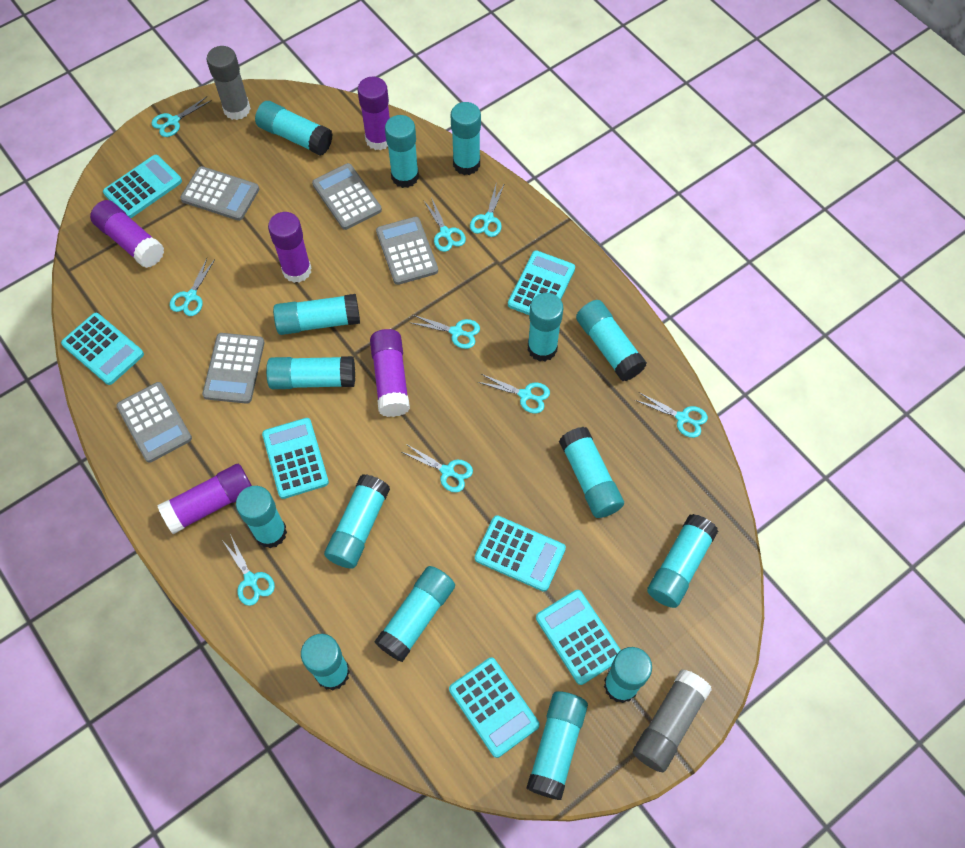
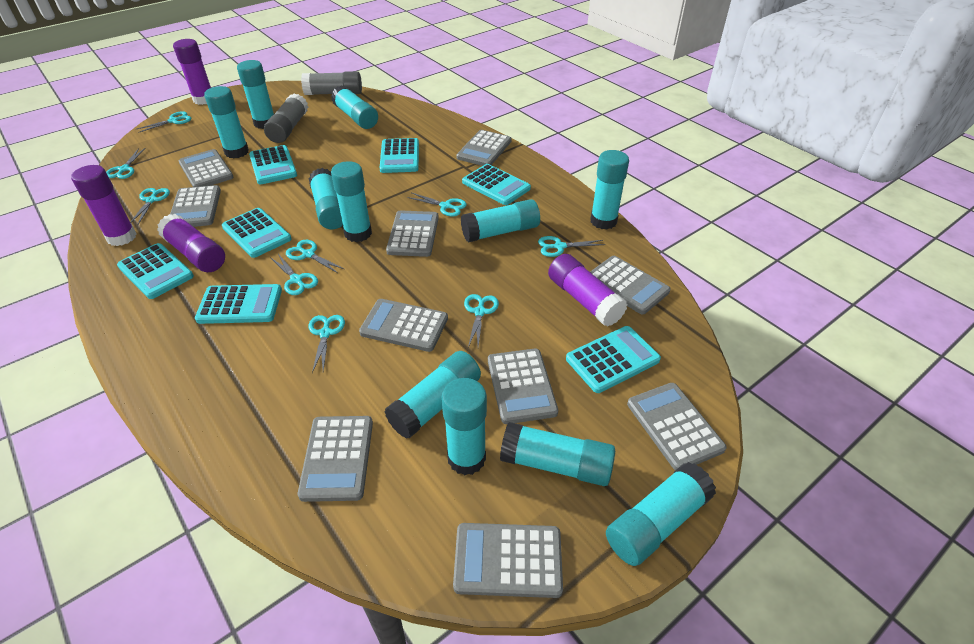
grey calculator: [116,382,192,463] [180,166,259,221] [202,333,265,404] [312,163,382,230] [376,217,438,285] = 5 -> [170,185,221,227] [179,149,234,187] [298,416,373,502] [359,299,448,352] [386,210,439,257] [453,523,563,598] [457,130,511,166] [488,349,558,424] [590,256,671,314] [627,383,727,470] = 10
purple glue stick: [90,200,164,268] [157,464,252,534] [268,212,311,283] [357,77,390,150] [370,329,410,417] = 5 -> [71,165,137,246] [157,214,225,272] [173,39,211,105] [548,254,628,327] = 4
turquoise glue stick: [236,486,287,548] [255,101,333,155] [266,356,355,389] [273,294,360,335] [301,634,350,690] [324,474,390,568] [374,566,455,662] [385,115,419,188] [451,102,481,175] [527,691,588,800] [528,293,563,361] [559,427,624,518] [576,300,647,381] [604,647,652,703] [647,514,718,608] = 15 -> [204,86,249,158] [237,60,274,129] [309,168,343,229] [331,85,378,129] [331,161,372,242] [385,351,481,439] [441,378,487,475] [461,199,540,243] [500,422,615,486] [590,150,629,230] [606,462,716,566] = 11

